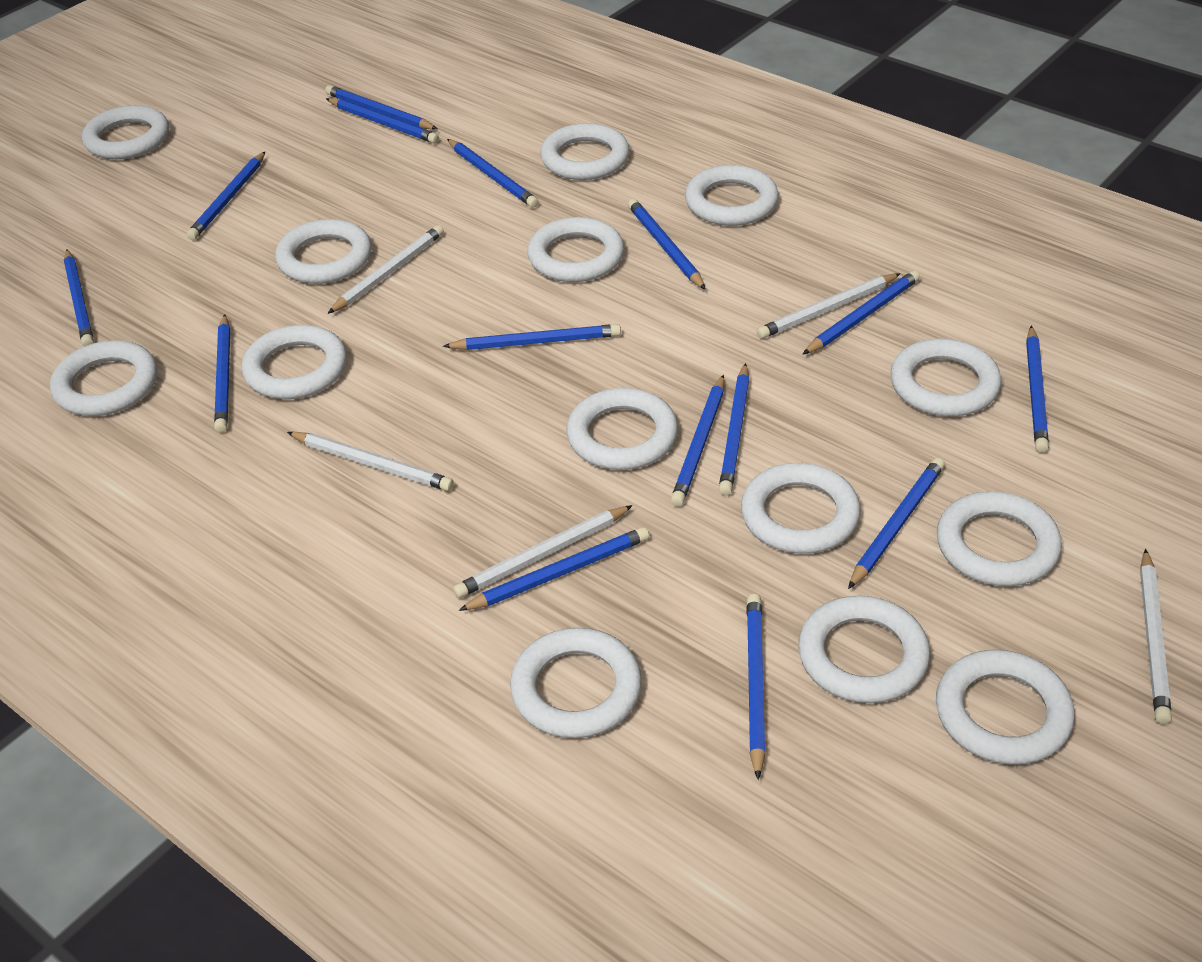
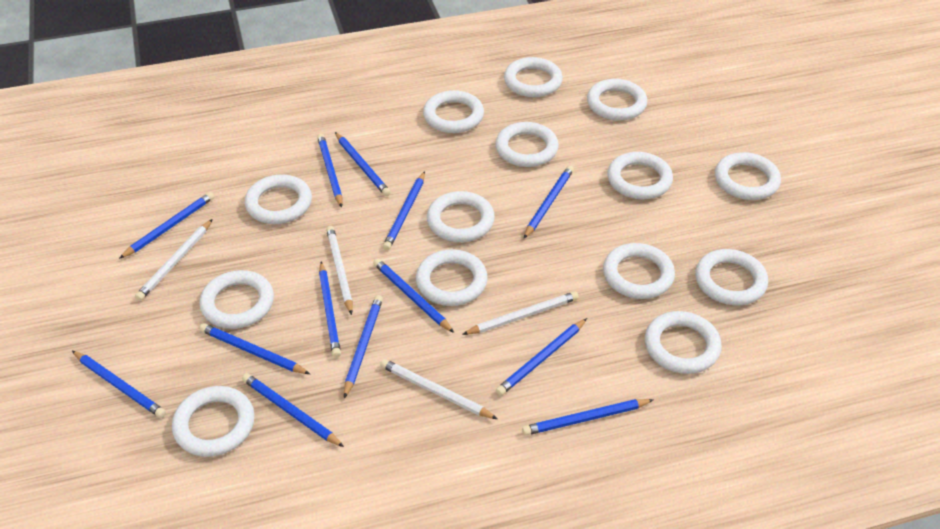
blue pencil: [64,249,94,346] [187,152,265,240] [214,314,230,432] [325,85,437,130] [326,98,439,143] [443,324,621,350] [447,139,539,208] [459,527,649,611] [628,199,706,290] [671,375,724,506] [719,363,749,495] [746,594,766,780] [802,270,920,355] [848,457,945,589] [1026,326,1049,453] = 15 -> [72,351,166,418] [119,192,214,259] [199,323,310,374] [242,373,344,447] [317,134,342,208] [319,262,341,358] [335,132,391,196] [344,295,383,398] [373,258,454,333] [383,171,425,250] [496,318,587,396] [522,399,653,436] [524,166,574,238] = 13
white pencil: [287,432,454,491] [327,225,444,314] [453,505,633,598] [757,273,900,339] [1140,549,1172,724] = 5 -> [135,219,213,301] [326,226,353,315] [380,359,497,419] [462,291,579,335] = 4

